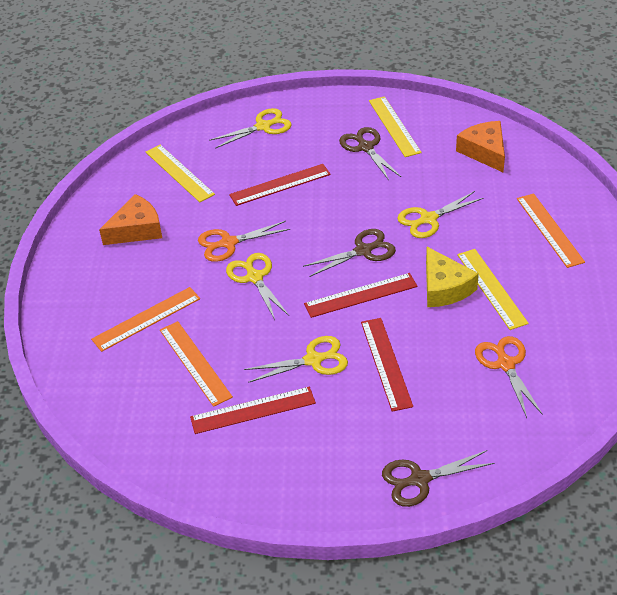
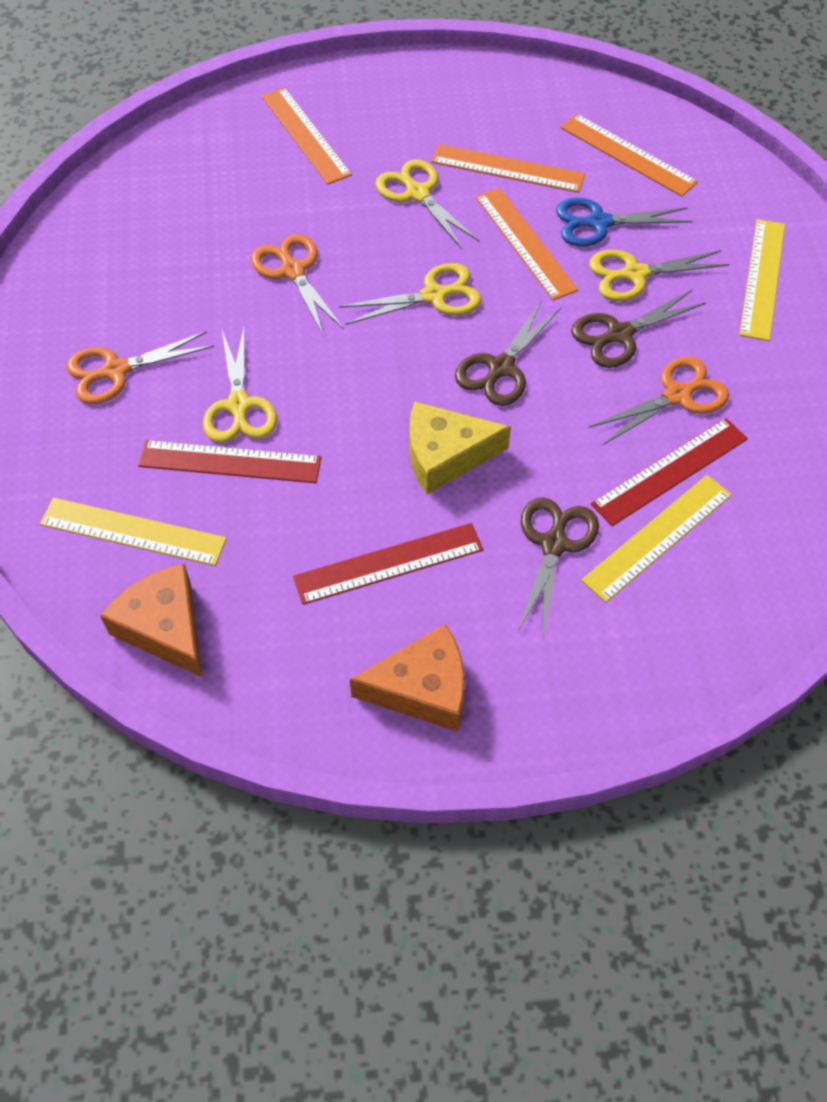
blue scissors: none = 0 -> [556,198,692,246] = 1
orange ruler: [91,287,200,352] [160,321,233,407] [517,193,585,268] = 3 -> [262,87,352,185] [431,144,585,193] [476,188,578,301] [560,114,698,197] = 4
orange scissors: [198,221,290,262] [475,336,543,418] = 2 -> [66,331,214,404] [251,234,344,335] [589,356,729,445] = 3
red ruler: [190,387,316,434] [229,164,331,206] [304,273,418,318] [361,318,413,412] = 4 -> [138,440,322,483] [293,523,484,605] [591,418,748,526] = 3

